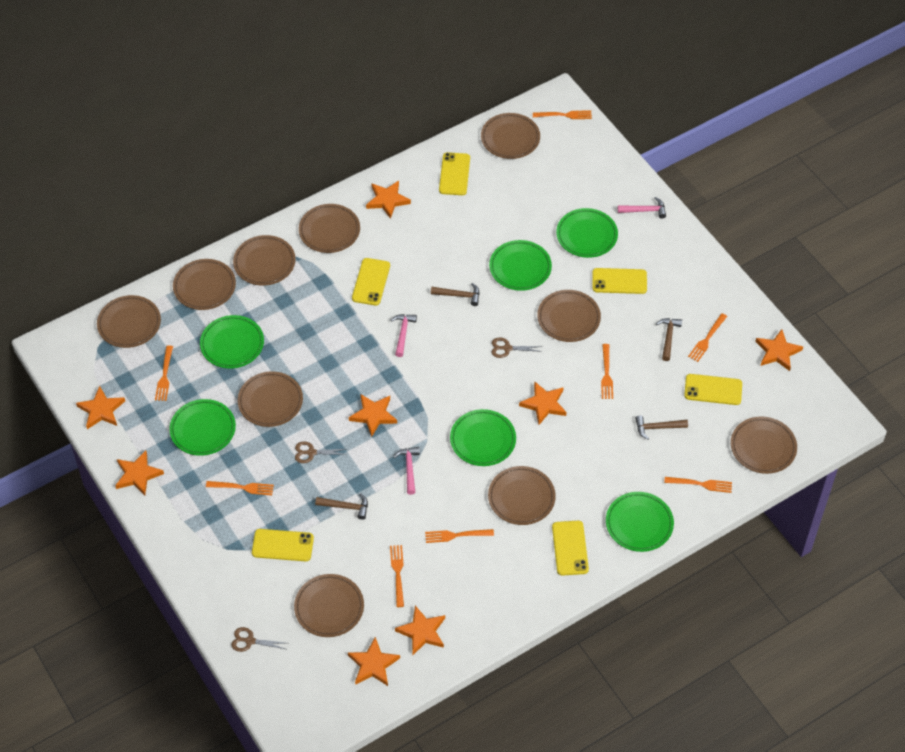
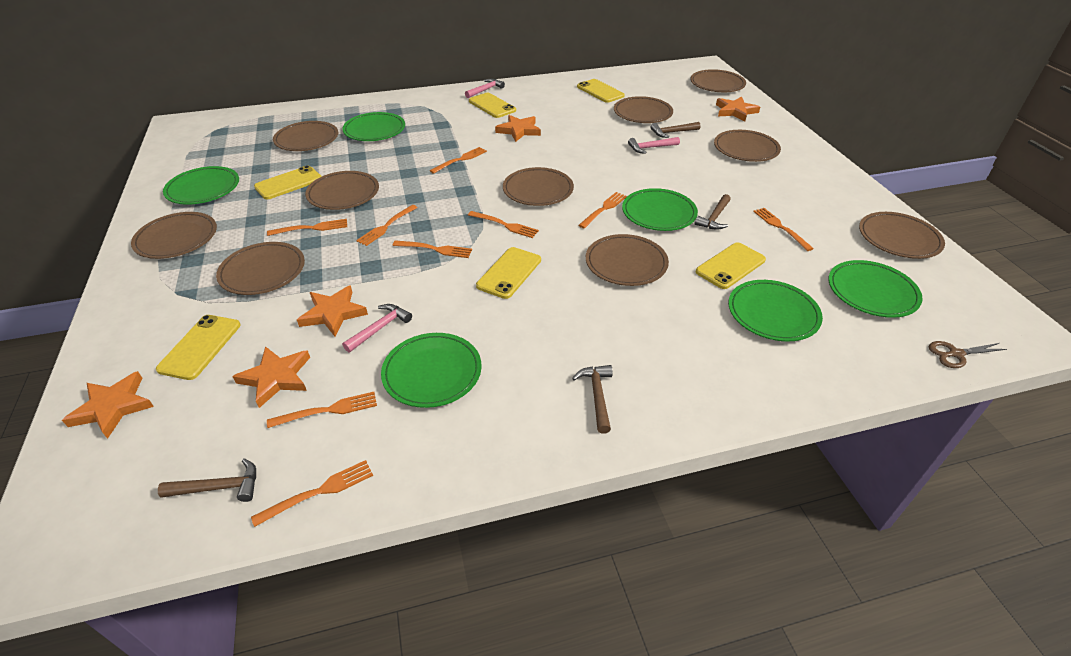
brown scissors: [231,627,285,652] [295,441,348,463] [492,338,543,358] = 3 -> [928,341,1007,368] = 1
orange fork: [155,346,173,401] [206,481,274,495] [390,545,404,607] [425,529,494,543] [533,111,592,119] [601,344,613,399] [664,477,732,493] [688,313,727,362] = 8 -> [251,460,373,527] [267,219,347,236] [267,392,377,428] [356,205,418,246] [392,240,472,258] [430,147,487,174] [468,211,539,238] [578,192,627,229] [753,208,814,251] = 9
orange star: [76,386,125,429] [115,451,164,495] [348,637,400,686] [349,394,397,437] [366,181,411,219] [395,606,445,655] [519,382,567,425] [755,329,803,371] = 8 -> [62,371,154,439] [232,346,310,408] [297,285,368,336] [495,115,541,142] [716,96,760,121] = 5

